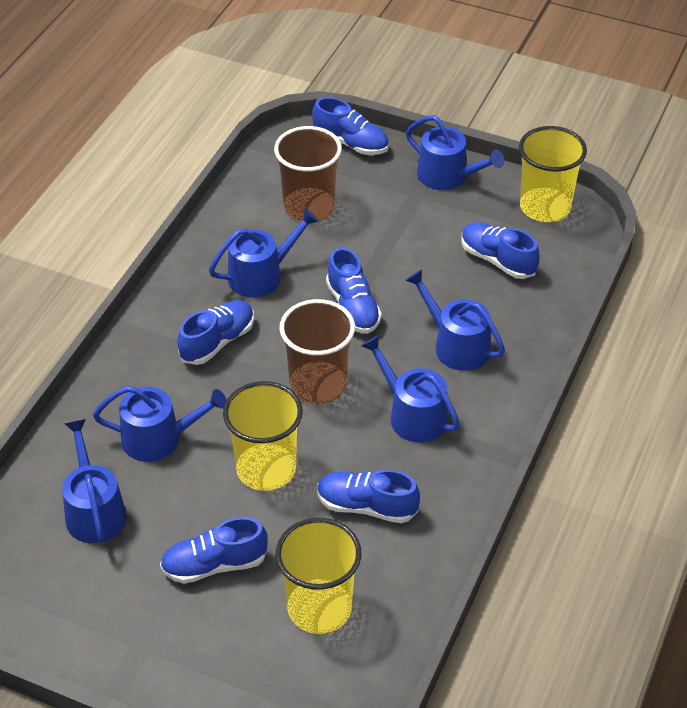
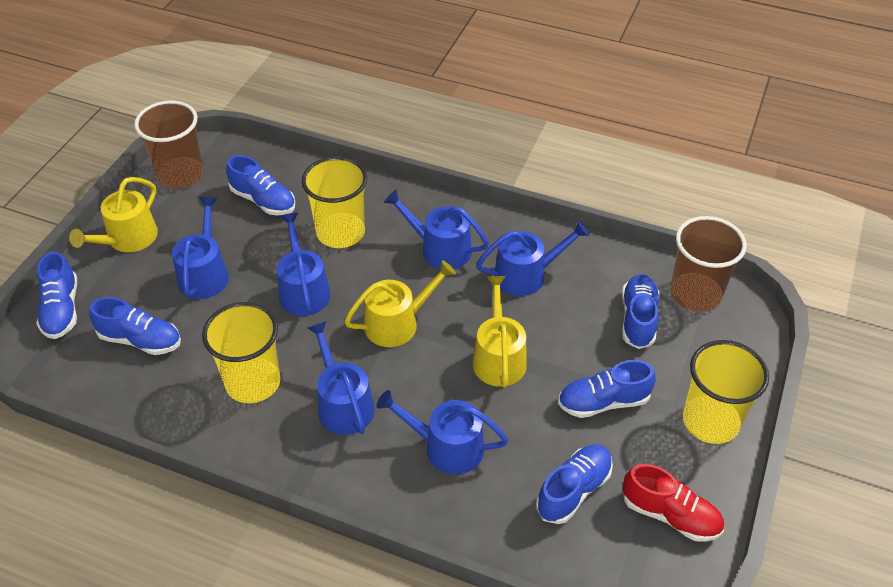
red shoe: none = 0 -> [623,464,724,542] = 1
yellow watering can: none = 0 -> [69,177,158,252] [344,260,456,347] [473,276,527,388] = 3

